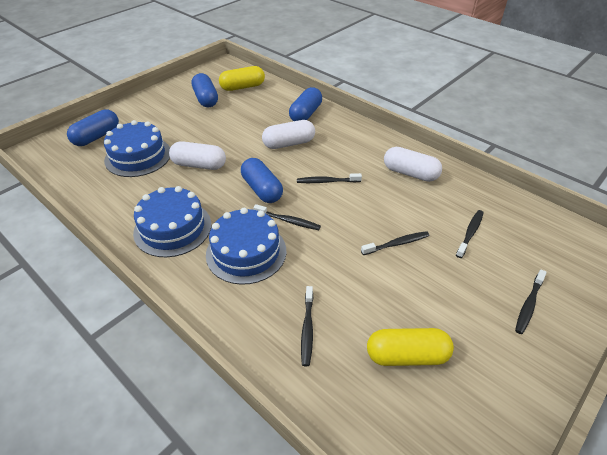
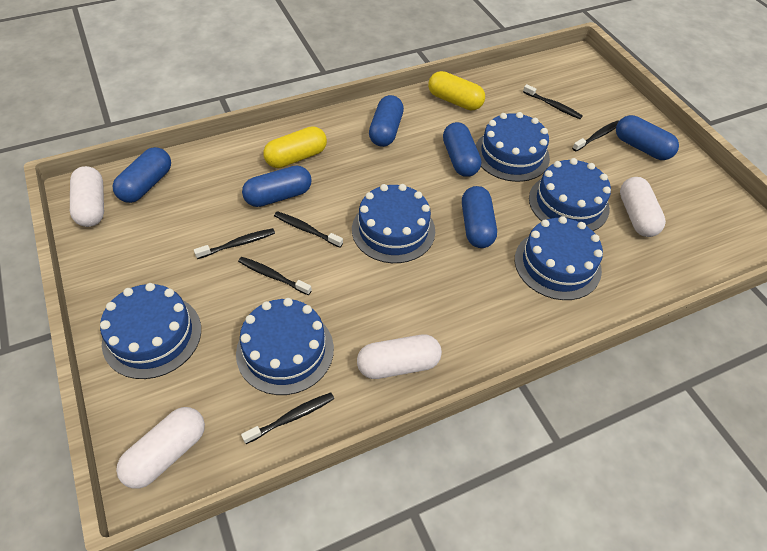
blue cake: [104,120,170,177] [133,186,211,257] [206,208,286,285] = 3 -> [100,283,201,379] [236,298,334,395] [352,184,435,263] [476,112,550,182] [515,216,603,300] [529,158,611,231] = 6
blue capsule: [67,109,119,146] [192,73,218,107] [241,158,283,203] [289,87,322,121] = 4 -> [113,147,171,203] [242,166,312,207] [369,95,404,147] [443,122,481,177] [462,186,497,248] [616,115,679,160] = 6
white capsule: [169,141,226,170] [262,120,315,149] [384,147,442,182] = 3 -> [70,166,104,227] [116,407,205,489] [357,334,442,379] [620,177,666,237] = 4

